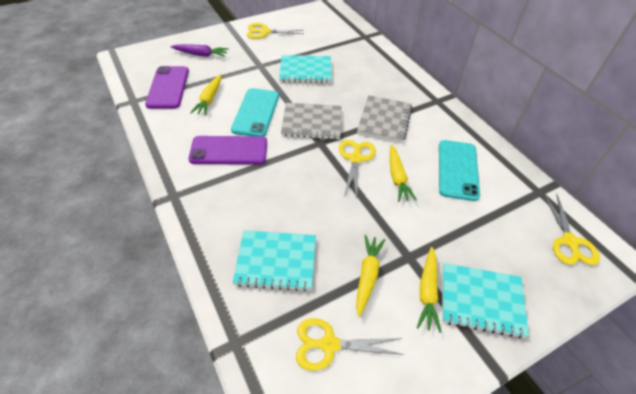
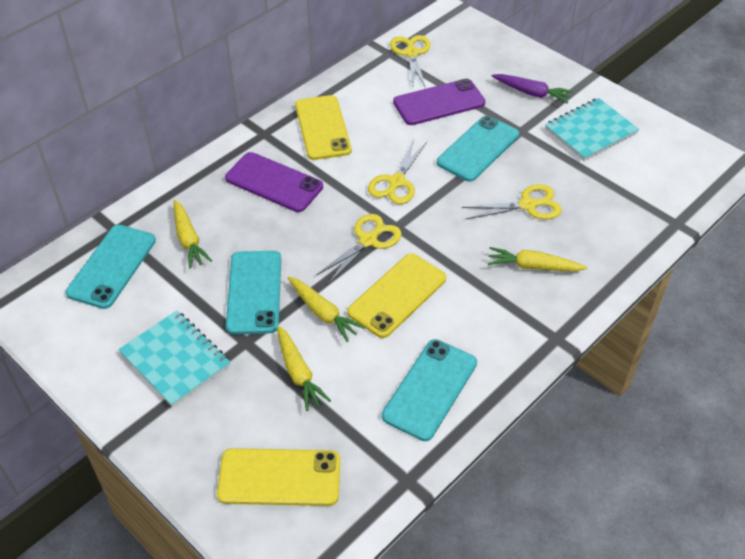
grey notebook: [281,103,342,140] [357,95,412,143] = 2 -> none = 0
turquoise notebook: [232,230,316,291] [279,55,332,83] [442,263,529,338] = 3 -> [118,310,231,407] [545,98,639,161] = 2
turquoise phone: [231,88,279,137] [439,140,480,201] = 2 -> [66,225,156,309] [226,251,281,334] [382,339,477,441] [437,116,519,182] = 4
yellow phone: none = 0 -> [217,448,340,506] [295,95,352,160] [347,253,446,338] = 3

